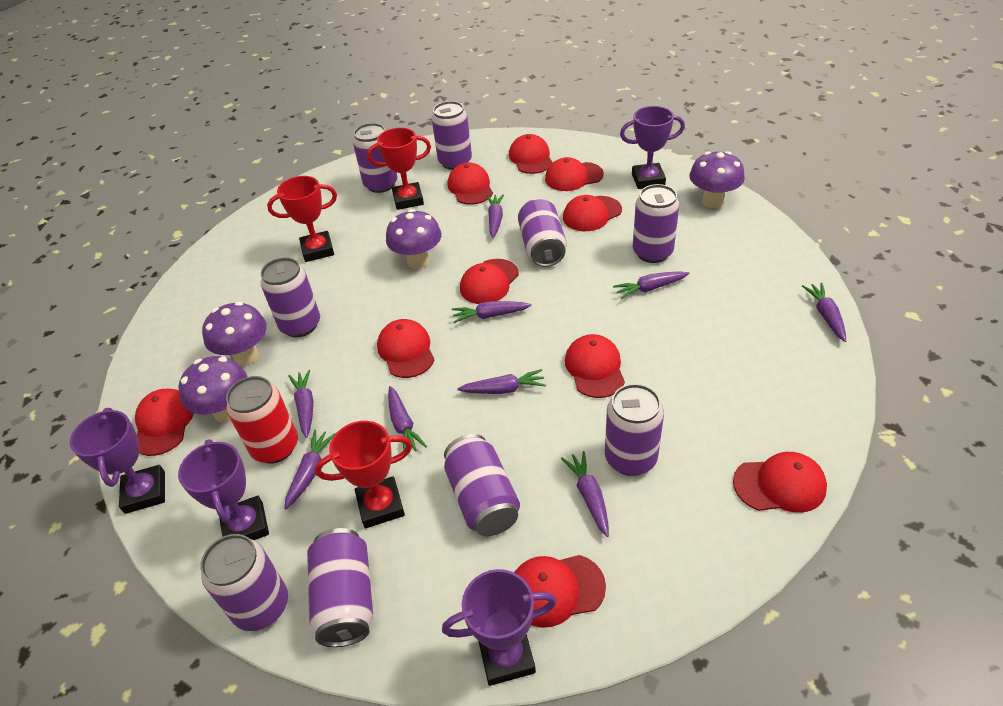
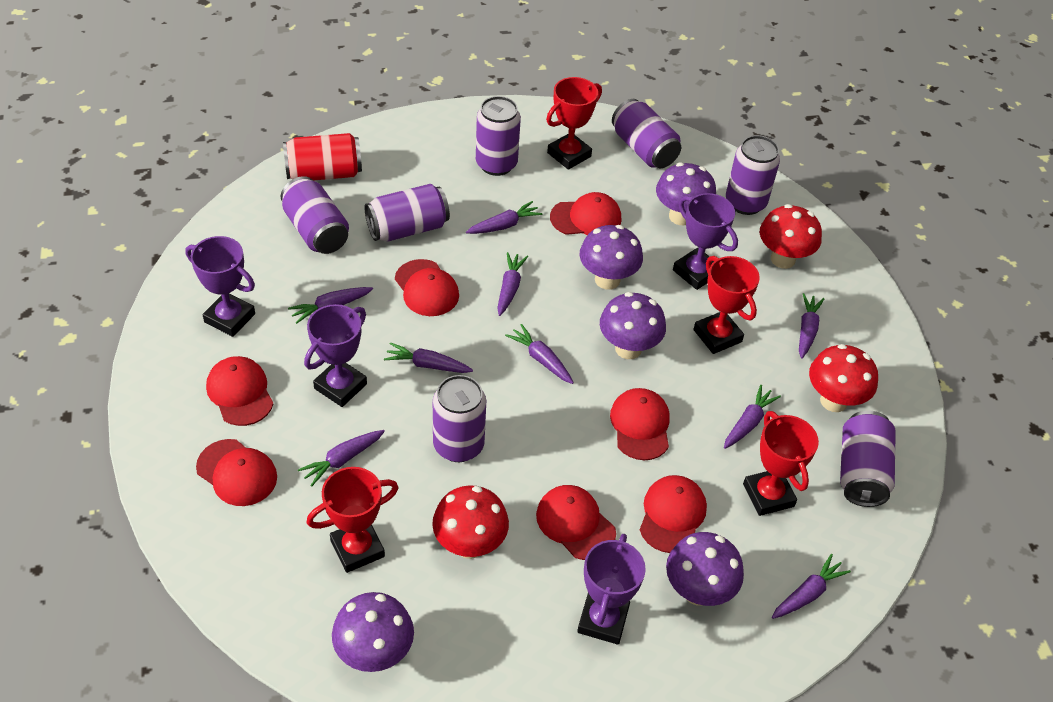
purple can: [200,534,288,631] [261,257,320,337] [307,528,373,647] [353,123,398,193] [432,101,472,170] [444,434,520,536] [518,199,567,267] [605,384,664,476] [633,184,680,263] = 9 -> [281,176,349,254] [364,184,450,242] [433,375,486,462] [476,96,521,176] [612,99,681,168] [726,135,780,215] [840,410,896,507] = 7
purple mushroom: [178,356,248,423] [202,302,267,366] [386,209,442,269] [689,151,745,208] = 4 -> [332,592,414,672] [580,225,643,290] [600,292,666,359] [656,163,716,225] [666,532,744,606] = 5
red cap: [135,389,194,456] [377,319,434,378] [448,163,493,205] [460,259,519,304] [509,134,553,174] [514,555,606,628] [545,157,604,191] [563,195,622,231] [565,334,625,398] [733,452,827,513] = 10 -> [196,439,277,506] [206,356,273,426] [395,259,459,316] [536,485,616,560] [550,192,621,235] [610,388,670,460] [640,475,707,553] = 7
red mushroom: none = 0 -> [432,485,509,559] [760,204,822,269] [809,344,878,412] = 3
red trophy: [267,176,337,262] [315,421,412,528] [367,127,431,210] = 3 -> [307,467,399,573] [546,77,602,170] [693,256,760,354] [743,411,819,516] = 4

